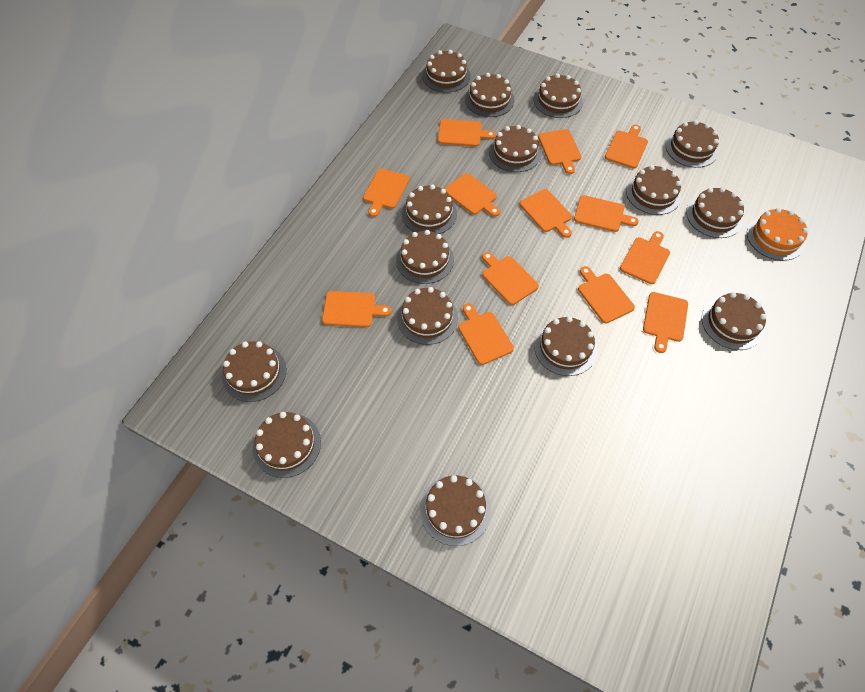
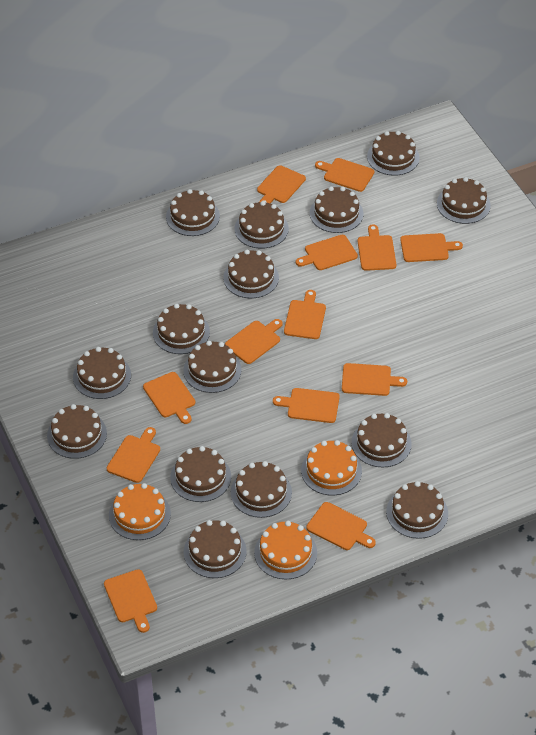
orange cake: [747,208,808,261] = 1 -> [109,483,171,540] [254,521,317,579] [301,440,362,495] = 3

